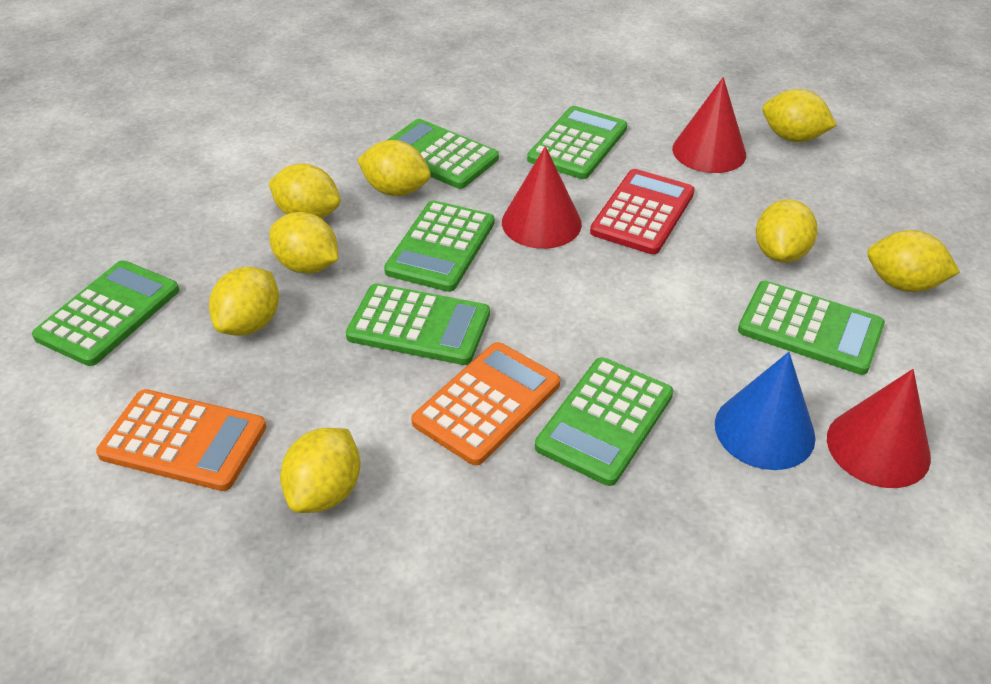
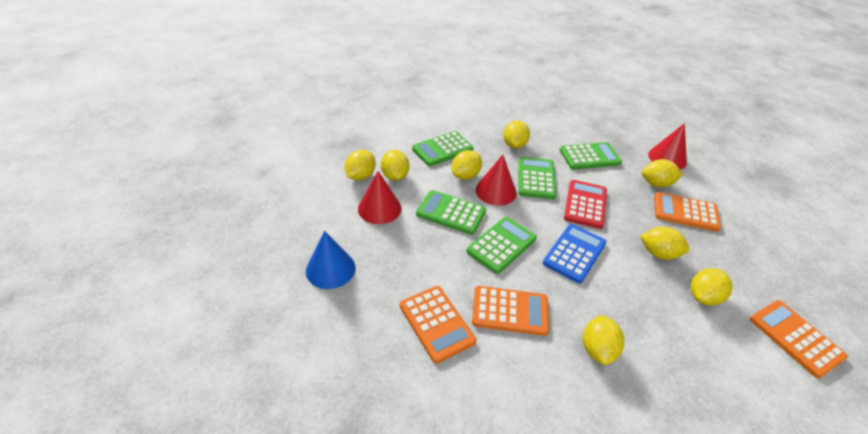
blue calculator: none = 0 -> [543,224,606,283] = 1
green calculator: [32,260,179,366] [346,283,490,365] [384,200,494,292] [386,119,499,189] [527,106,627,179] [535,357,673,486] [738,281,885,375] = 7 -> [412,131,474,166] [416,190,486,235] [466,217,537,274] [518,157,557,199] [560,142,622,170] = 5
orange calculator: [96,389,266,491] [411,342,560,466] = 2 -> [400,286,476,364] [472,286,549,336] [654,192,721,232] [750,300,847,378] = 4

